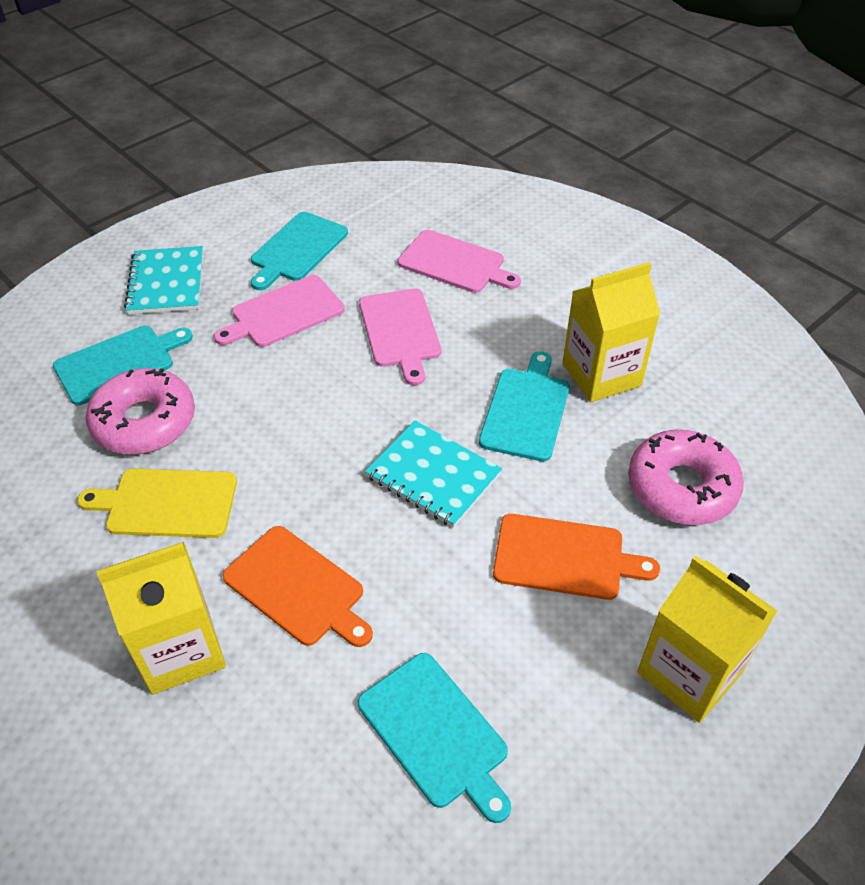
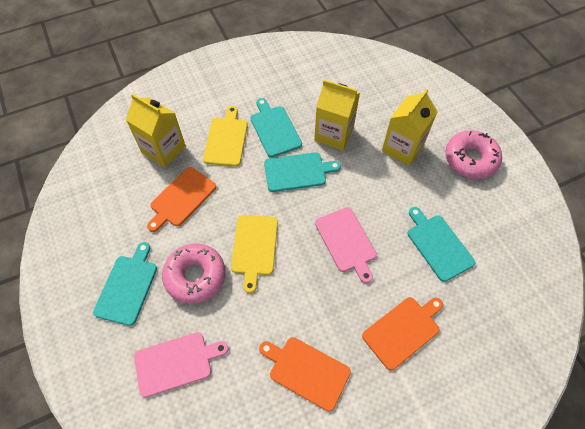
orange cutting board: [223,526,373,647] [493,514,660,600] = 2 -> [147,167,216,232] [259,337,351,412] [362,297,443,370] = 3
pink cutting board: [214,275,345,347] [359,288,441,385] [398,230,521,293] = 3 -> [134,332,229,398] [315,207,377,284] = 2
turquoise notebook: [124,246,203,314] [365,421,502,528] = 2 -> none = 0
yellow cutting board: [77,469,237,538] = 1 -> [203,106,248,166] [231,215,278,293] = 2

